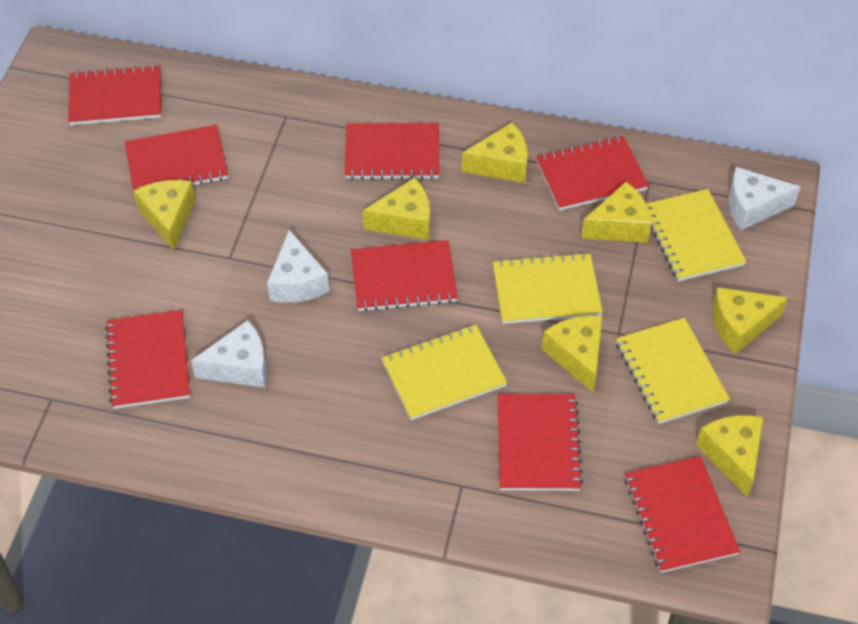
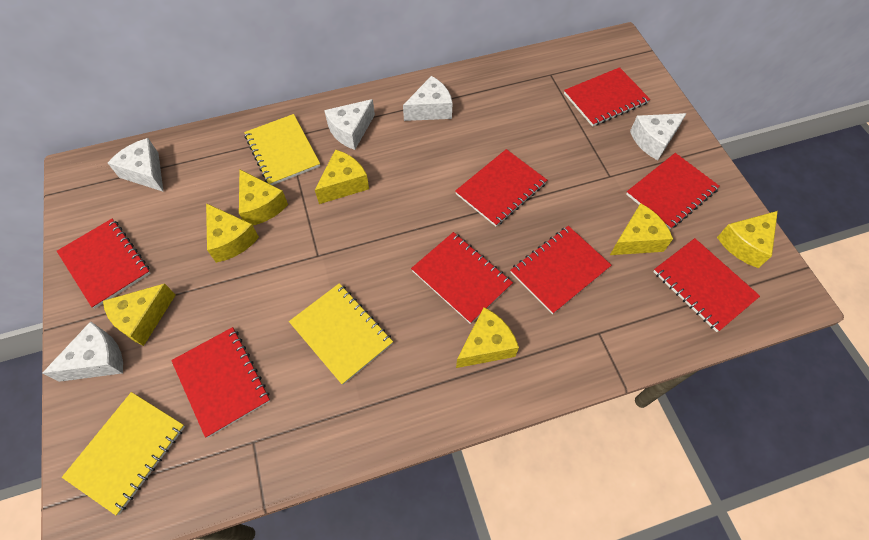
white cheese: [191,320,267,388] [267,230,329,303] [729,167,801,230] = 3 -> [43,321,123,382] [108,138,164,192] [324,99,375,150] [403,76,453,121] [630,113,687,160] = 5
yellow notebook: [382,325,507,420] [493,252,603,324] [616,318,730,424] [646,189,746,281] = 4 -> [62,392,185,515] [244,114,320,185] [289,283,393,385] = 3

